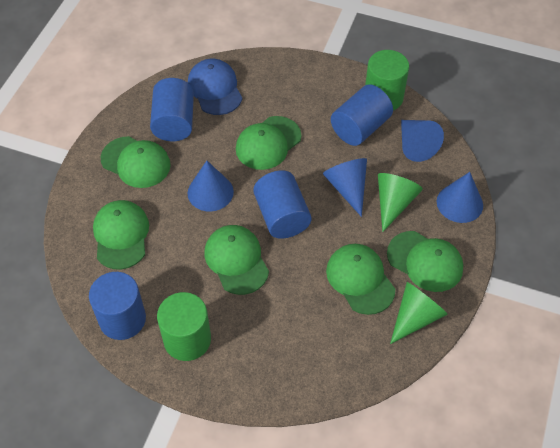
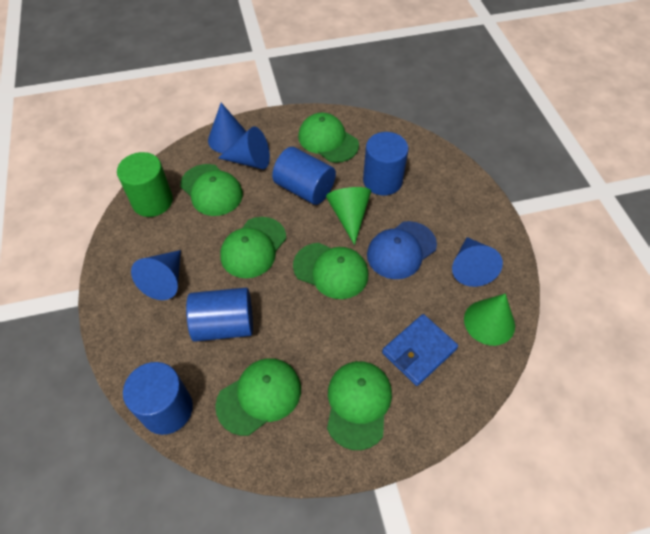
blue wallet: none = 0 -> [382,314,458,386] = 1
green cylinder: [157,292,211,361] [365,50,409,110] = 2 -> [117,152,173,217] = 1

